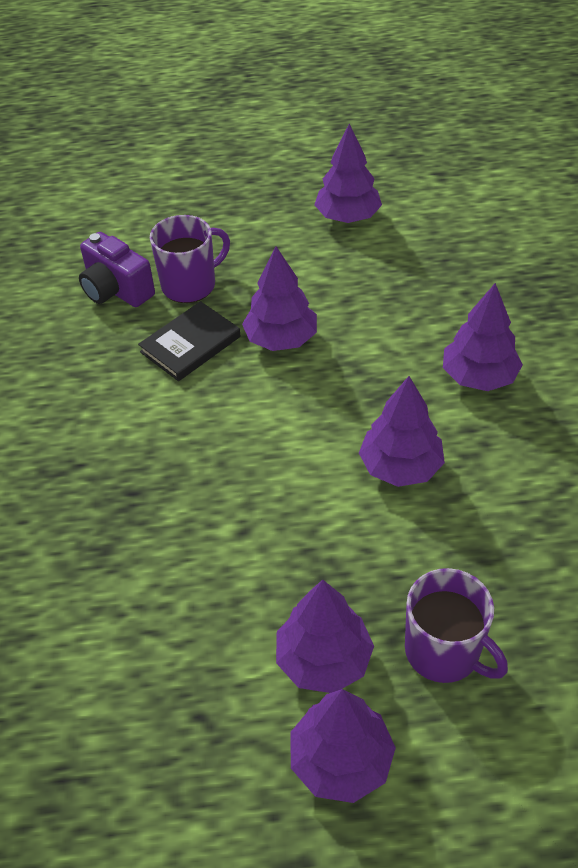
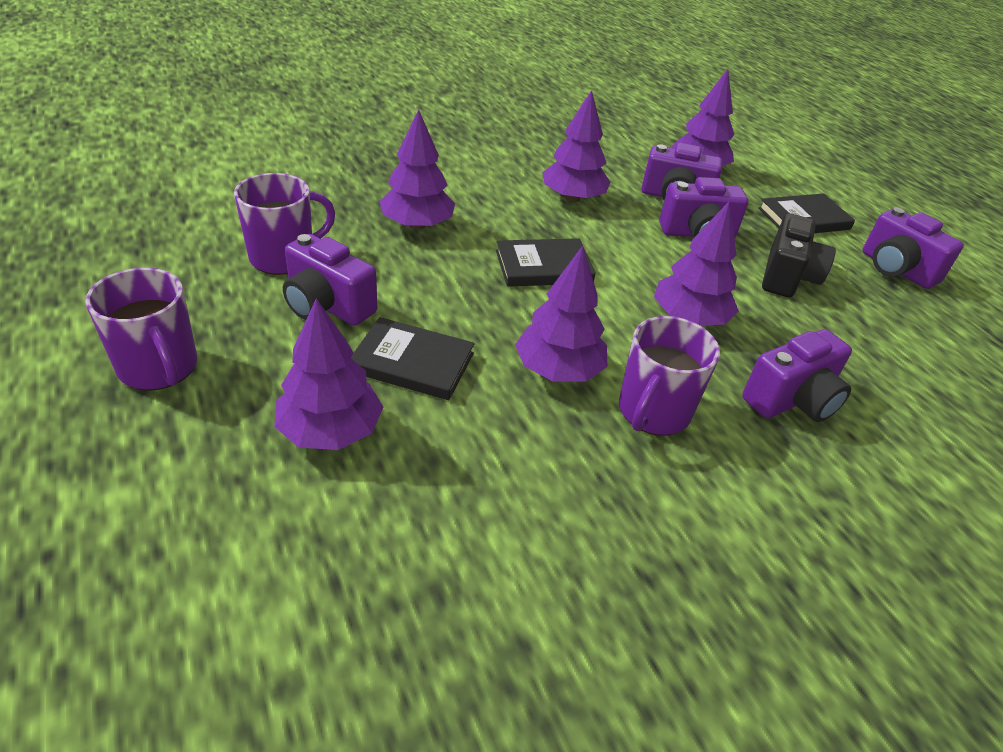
black book: [138,301,241,381] = 1 -> [351,317,475,400] [496,238,596,287] [758,193,855,233] = 3
black camera: none = 0 -> [762,213,836,297] = 1
purple camera: [79,232,155,307] = 1 -> [283,234,377,326] [641,143,722,200] [659,177,748,238] [742,329,852,422] [862,207,964,289] = 5
purple mug: [150,215,230,303] [405,568,508,683] = 2 -> [85,268,197,391] [234,173,335,275] [619,316,720,436] = 3

